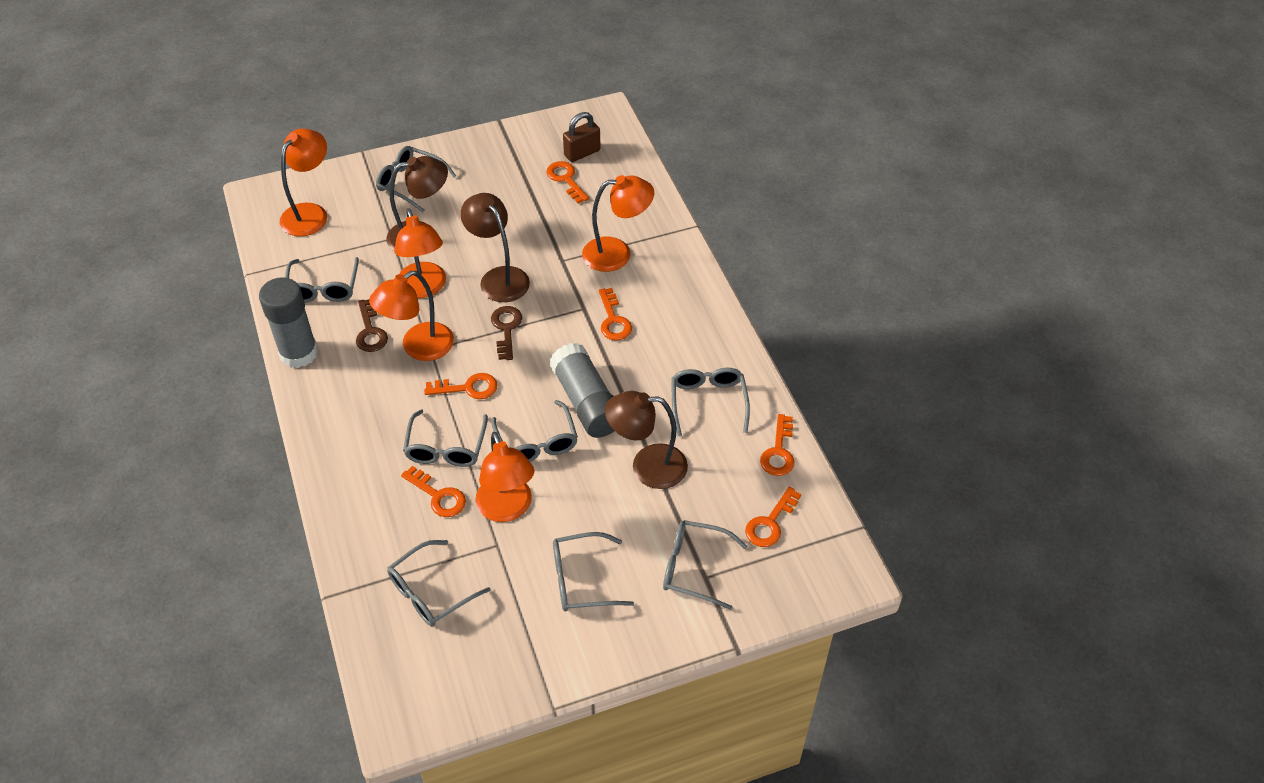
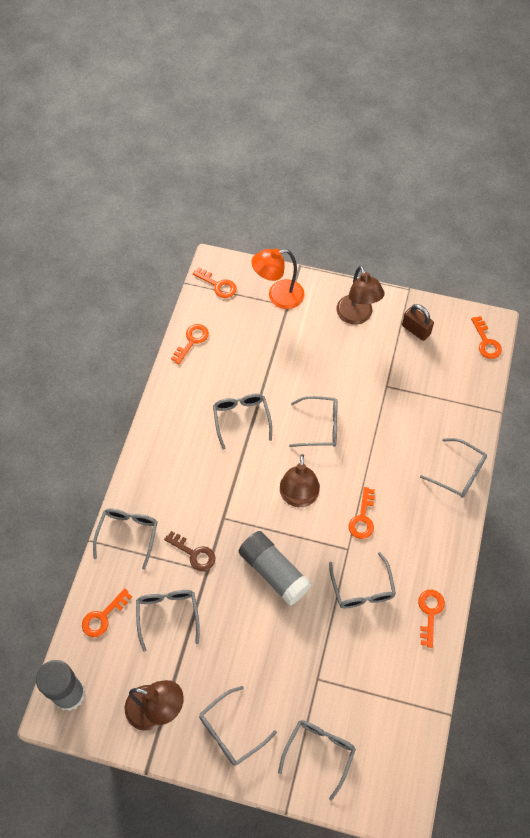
brown key: [356,300,388,352] [491,306,522,360] = 2 -> [164,531,215,571] = 1
orange lamp: [280,129,327,236] [369,271,454,361] [395,208,446,298] [475,432,534,522] [582,175,654,272] = 5 -> [252,249,305,309] = 1

